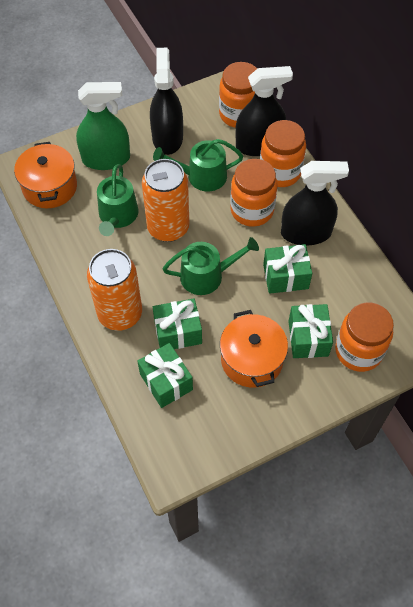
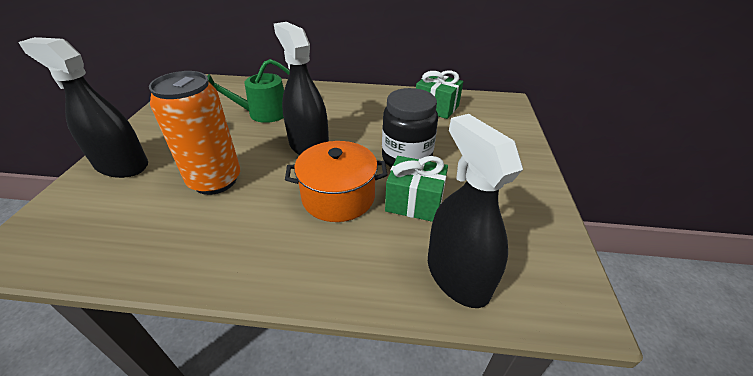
black jar: none = 0 -> [382,88,438,167] = 1
green gift: [137,343,193,408] [153,299,202,349] [263,244,312,294] [288,304,333,358] = 4 -> [385,156,448,222] [416,70,463,119] = 2
green spray bottle: [76,82,130,170] = 1 -> none = 0
green watering can: [97,164,138,236] [153,139,243,192] [162,237,259,295] = 3 -> [207,59,290,123] = 1
orange can: [87,249,142,331] [142,159,189,242] = 2 -> [149,71,240,195] = 1
orange jar: [219,62,257,128] [230,159,277,227] [260,120,306,187] [335,302,394,372] = 4 -> none = 0
orange pot: [14,142,77,208] [220,310,288,388] = 2 -> [285,141,387,222] = 1

